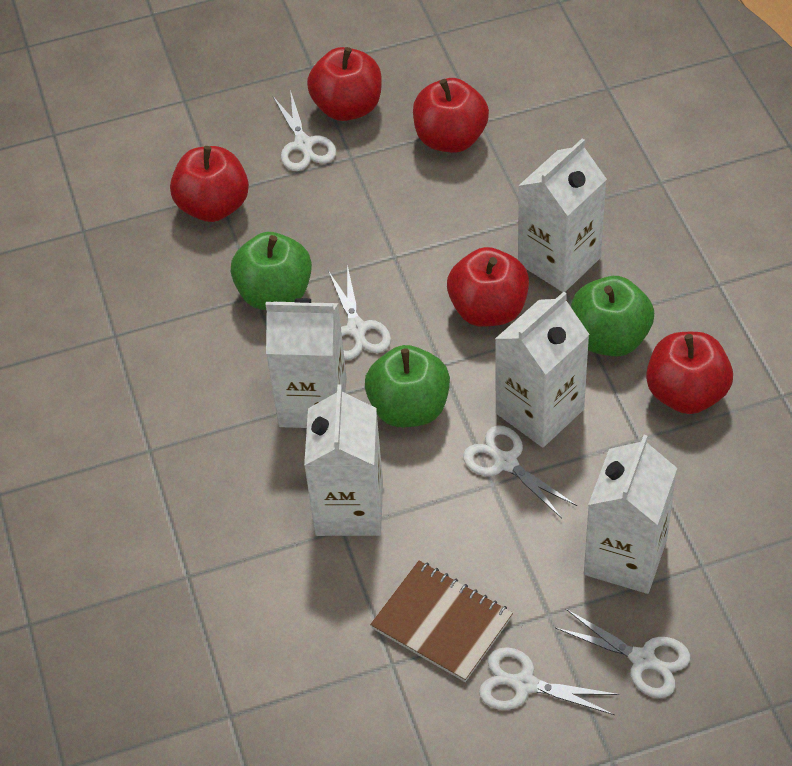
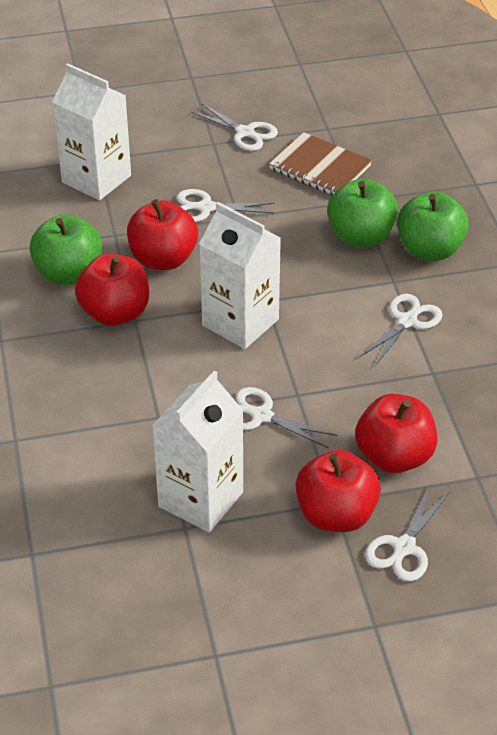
red apple: [170,146,249,222] [307,47,382,121] [413,78,489,153] [447,247,529,327] [646,332,733,414] = 5 -> [75,254,149,326] [127,199,198,270] [295,450,381,532] [355,394,437,473] = 4
white carton: [266,298,347,428] [304,385,383,536] [495,292,590,447] [518,139,607,292] [584,435,677,594] = 5 -> [52,63,131,200] [152,371,243,532] [199,202,281,349] = 3

